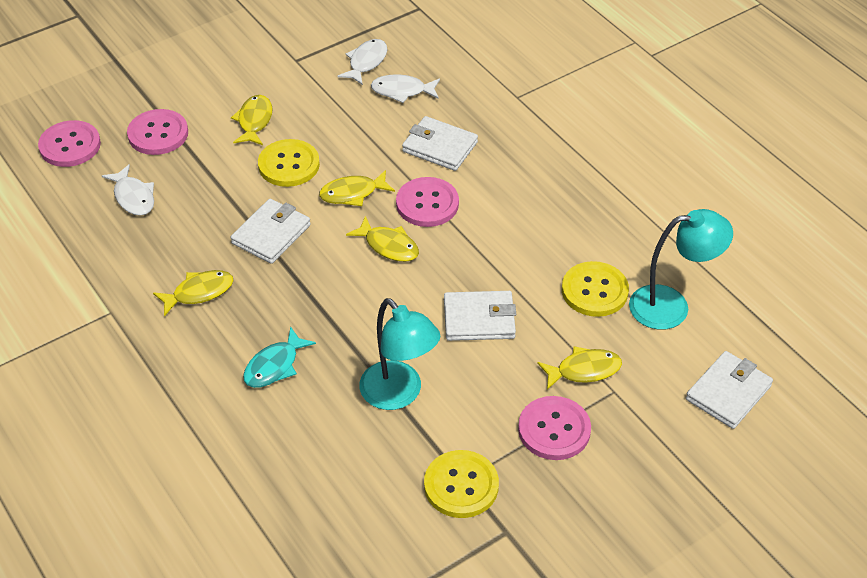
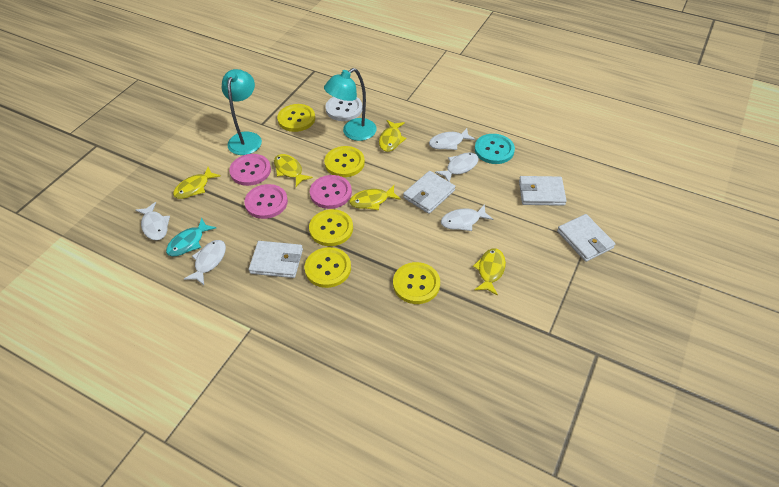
pink button: [38,120,101,167] [127,109,188,155] [396,177,459,227] [518,396,591,460] = 4 -> [229,154,271,186] [244,184,288,219] [310,175,352,209] = 3
turquoise button: none = 0 -> [475,134,515,164] = 1
white button: none = 0 -> [326,97,363,121] = 1
white fish: [102,164,154,216] [337,39,387,85] [371,74,440,103] = 3 -> [135,202,170,240] [184,240,226,285] [429,128,476,150] [435,152,479,182] [441,204,493,231] = 5
yellow button: [258,139,320,187] [424,450,499,518] [562,261,629,317] = 3 -> [277,104,315,132] [304,247,351,288] [309,209,353,246] [324,146,365,177] [393,262,440,304] = 5

